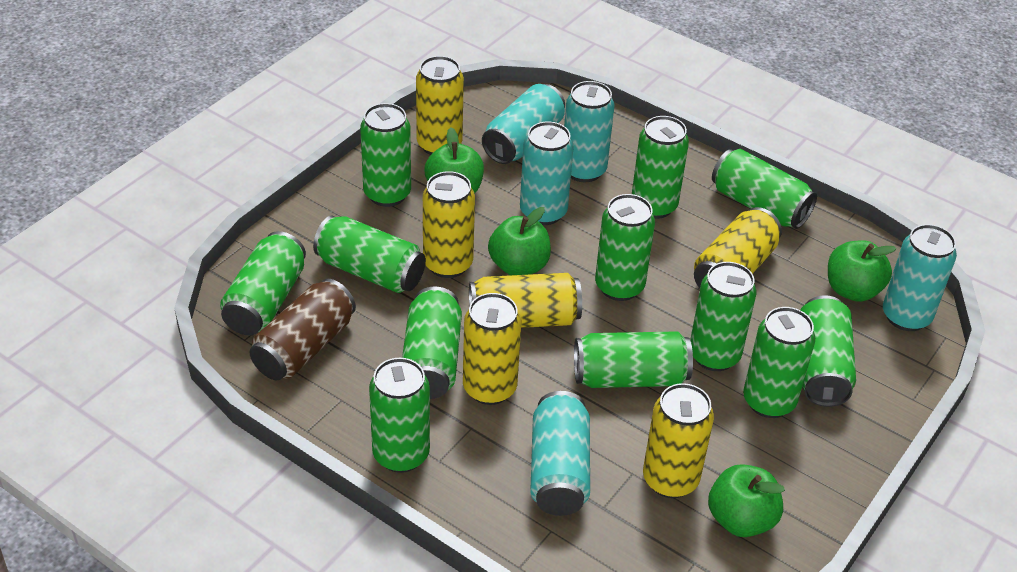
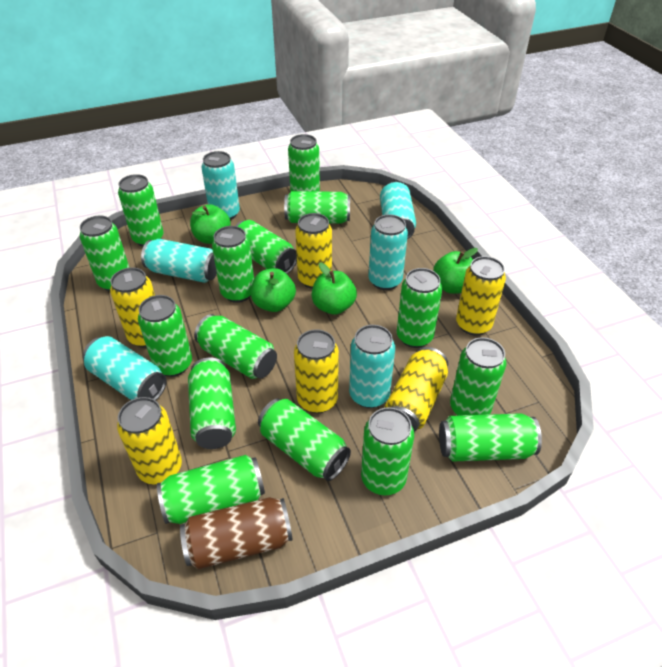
green can: [220,231,306,335] [313,216,426,293] [360,103,411,207] [369,358,430,473] [402,286,462,399] [574,331,693,388] [595,194,655,301] [632,116,689,219] [690,262,756,371] [712,149,817,229] [743,307,815,418] [800,295,856,407] = 12 -> [80,216,129,291] [118,174,164,246] [138,295,192,377] [157,455,265,524] [188,358,236,449] [194,314,277,379] [212,226,254,303] [235,220,297,274] [258,399,351,481] [284,191,350,224] [288,134,320,192] [361,407,414,495] [397,268,442,348] [439,413,542,462] [450,337,506,416] = 15
turquoise can: [482,84,565,164] [520,122,574,225] [530,391,590,516] [564,81,615,182] [883,224,957,331] = 5 -> [83,336,167,400] [141,239,217,283] [202,151,240,220] [349,325,395,408] [368,214,408,290] [380,182,416,239] = 6

